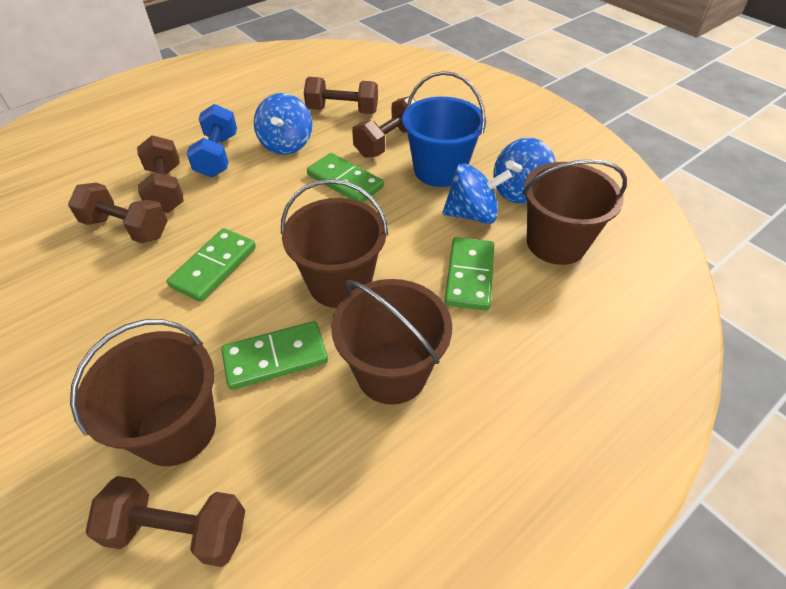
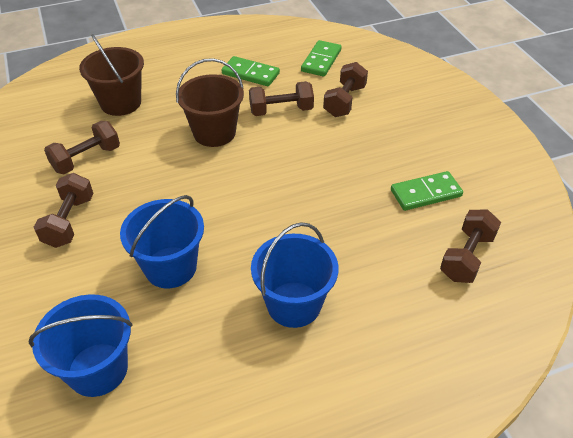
blue bucket: [402,71,486,187] = 1 -> [29,294,133,397] [120,195,204,288] [251,222,338,328] = 3
blue dumbbell: [187,104,237,177] = 1 -> none = 0
blue spinning top: [254,93,312,155] [442,163,512,224] [493,138,556,204] = 3 -> none = 0
brown bucket: [70,319,216,466] [281,179,388,308] [331,279,452,405] [523,159,627,265] = 4 -> [79,34,144,116] [176,58,244,147] = 2
green domino: [167,228,256,302] [221,321,328,390] [307,153,384,203] [444,237,494,311] = 4 -> [222,56,280,86] [301,40,342,77] [391,171,463,211] = 3

